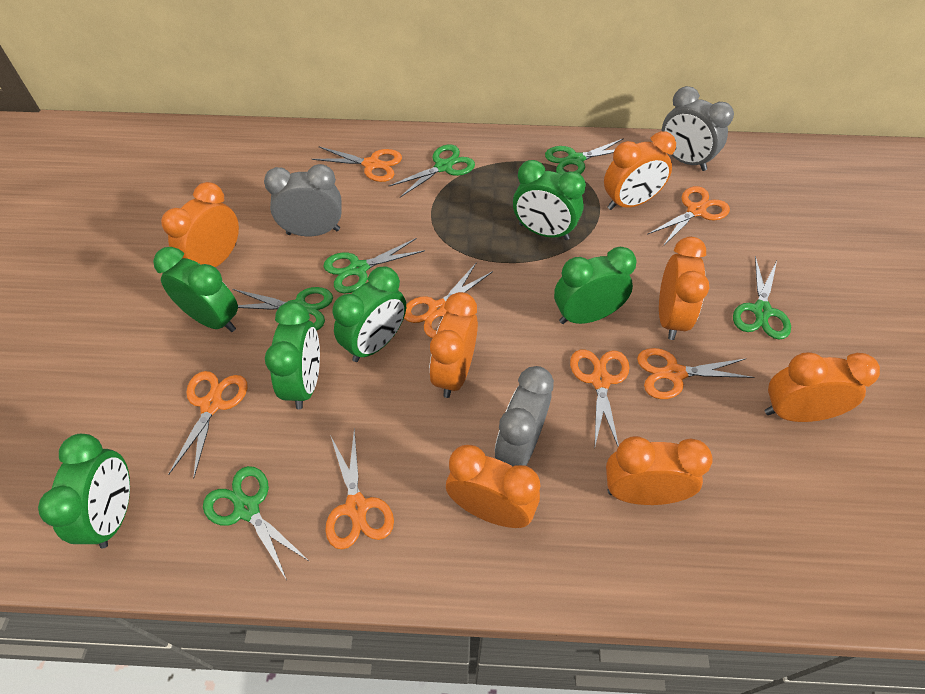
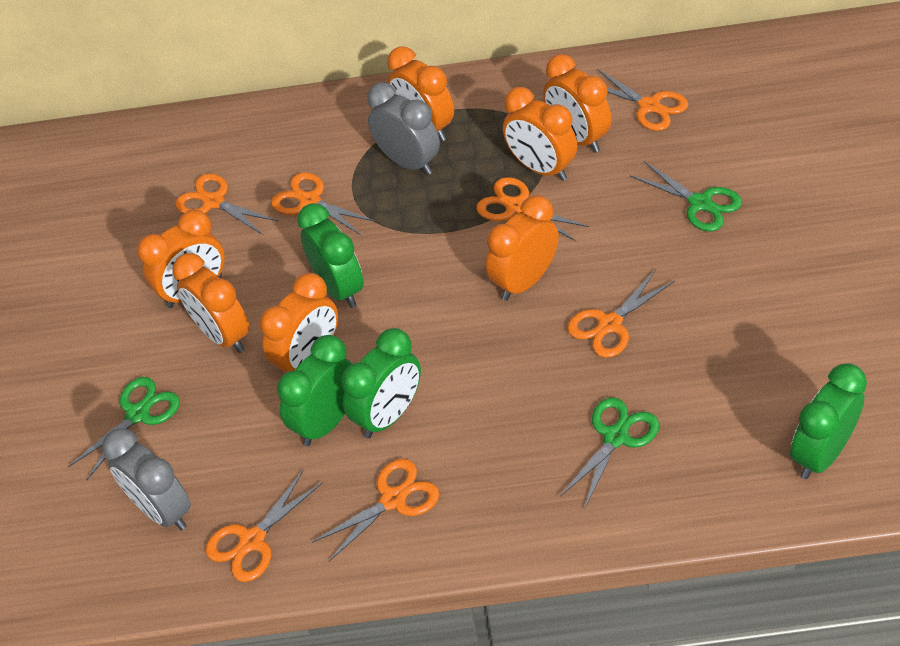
green clock: [38,434,130,548] [153,247,238,332] [265,301,320,409] [332,266,406,362] [513,160,586,240] [554,247,636,324] = 6 -> [277,335,352,446] [297,203,364,308] [341,328,421,438] [790,363,867,479] = 4
green scissors: [203,466,310,580] [233,287,333,331] [324,238,425,294] [388,145,475,198] [545,138,624,174] [733,256,791,339] = 6 -> [68,377,180,480] [560,397,659,510] [630,161,742,231] = 3
grey clock: [264,164,342,236] [495,366,554,466] [662,86,734,171] = 3 -> [102,428,191,531] [367,83,440,175] = 2

